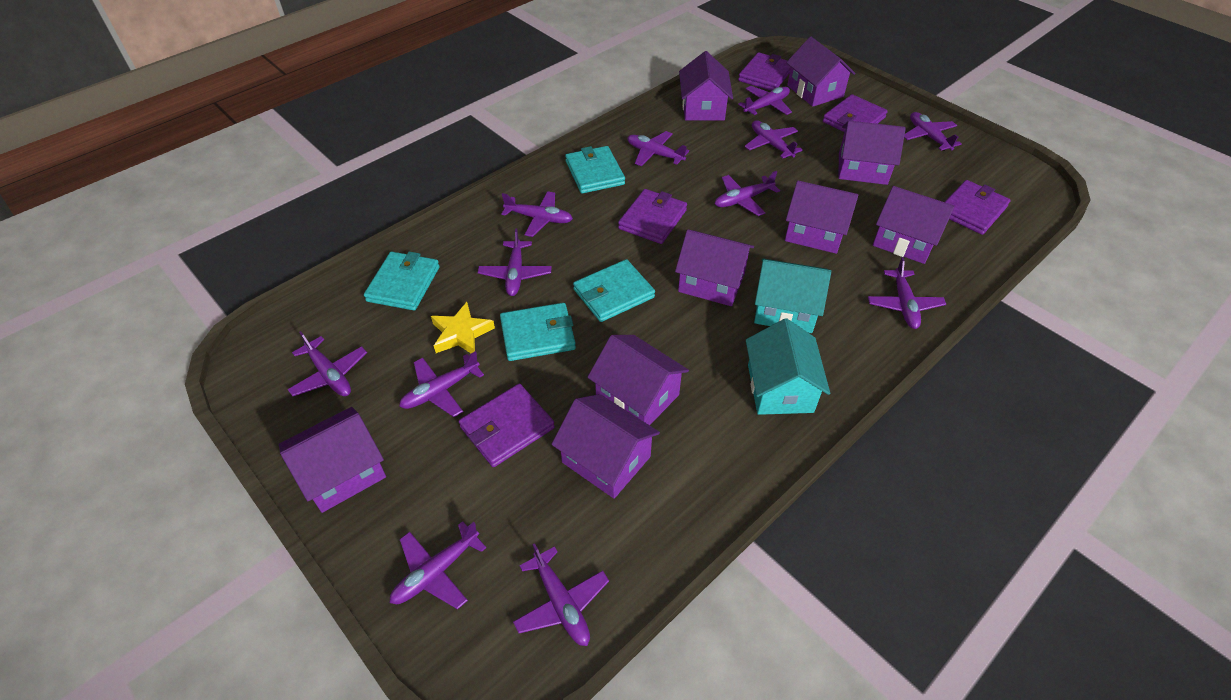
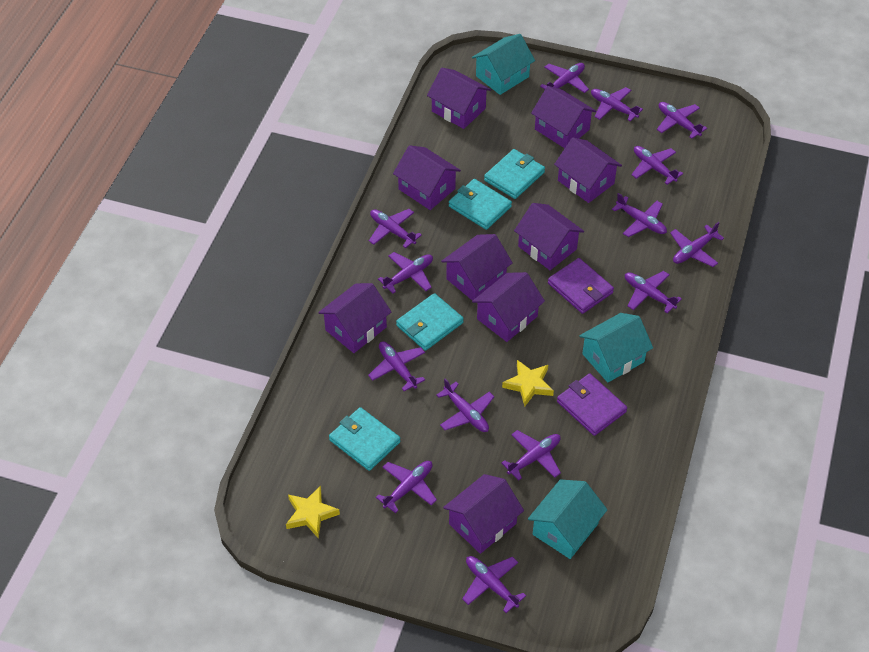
purple plane: [287,331,367,396] [390,521,486,609] [399,351,484,417] [478,228,552,296] [501,191,573,237] [513,543,609,646] [627,131,689,166] [715,171,780,216] [738,86,792,115] [745,120,803,158] [868,257,946,329] [904,112,962,151] = 12 -> [368,341,425,391] [369,209,422,248] [376,461,437,513] [378,252,433,293] [436,379,494,432] [462,556,526,613] [501,430,561,480] [540,63,589,93] [591,87,643,121] [612,193,667,237] [625,271,682,313] [631,146,683,185] [657,102,707,139] [670,222,724,267] = 14
purple wallet: [459,384,555,467] [618,189,687,244] [738,52,791,91] [823,94,888,132] [945,180,1011,235] = 5 -> [548,258,614,314] [557,374,627,436] = 2
turquoise house: [746,318,830,415] [754,259,831,333] = 2 -> [472,34,535,95] [528,480,608,559] [579,313,653,383] = 3
yellow star: [431,302,495,353] = 1 -> [286,486,340,539] [502,360,554,406] = 2

